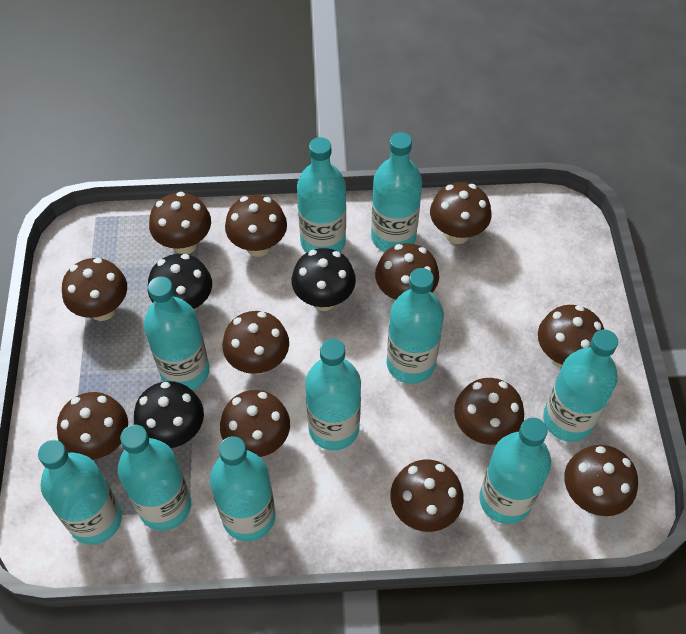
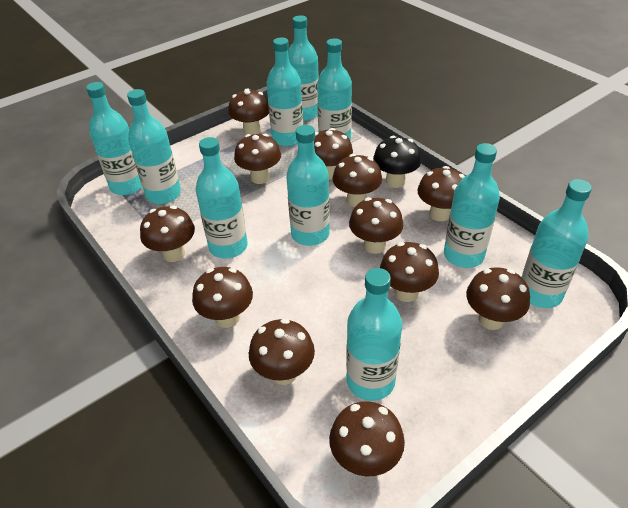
black mushroom: [134,381,204,448] [148,254,212,312] [292,248,356,311] = 3 -> [373,136,422,188] = 1

